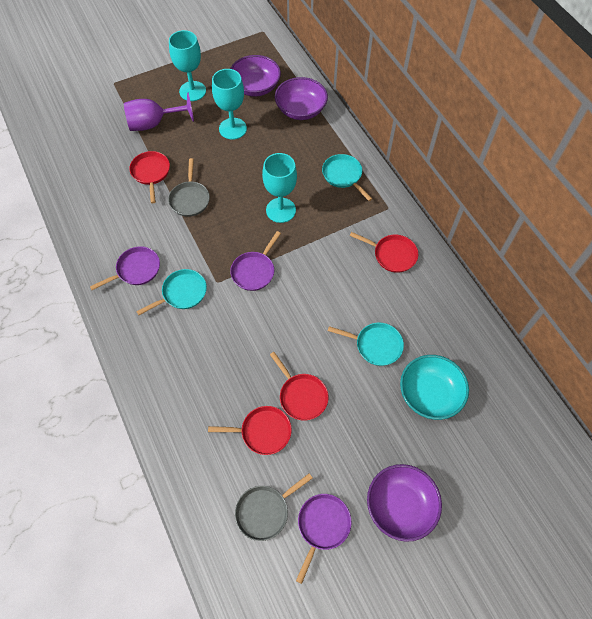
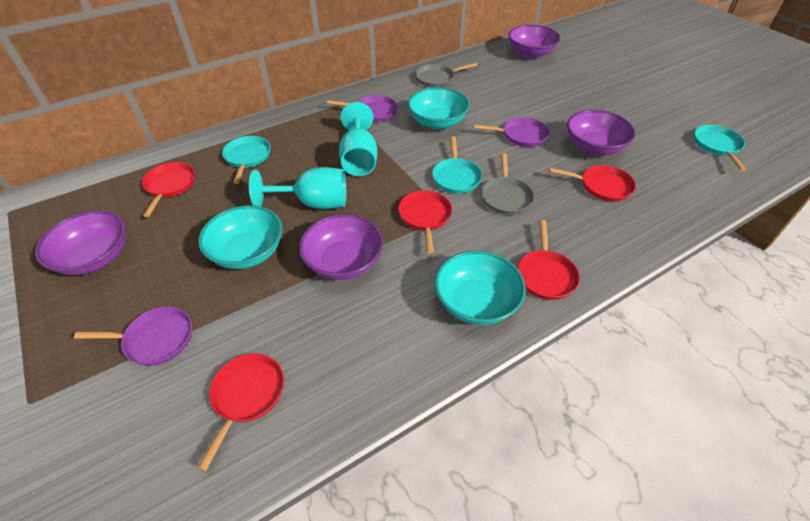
purple bowl: [230,55,281,97] [275,77,328,120] [367,464,442,542] = 3 -> [35,210,126,275] [299,214,383,280] [508,25,560,58] [567,110,636,155] = 4
purple goblet: [124,92,194,131] = 1 -> none = 0
red pan: [129,151,170,203] [208,406,292,455] [270,352,329,420] [350,232,418,273] = 4 -> [142,162,195,217] [197,353,284,471] [398,190,452,254] [518,220,580,300] [549,165,636,201] = 5
turquoise bowl: [400,355,469,420] = 1 -> [198,205,282,269] [408,87,470,129] [435,251,526,325] = 3
turquoise goblet: [169,30,206,101] [212,69,247,140] [262,153,297,223] = 3 -> [249,167,346,209] [339,102,377,176] = 2

